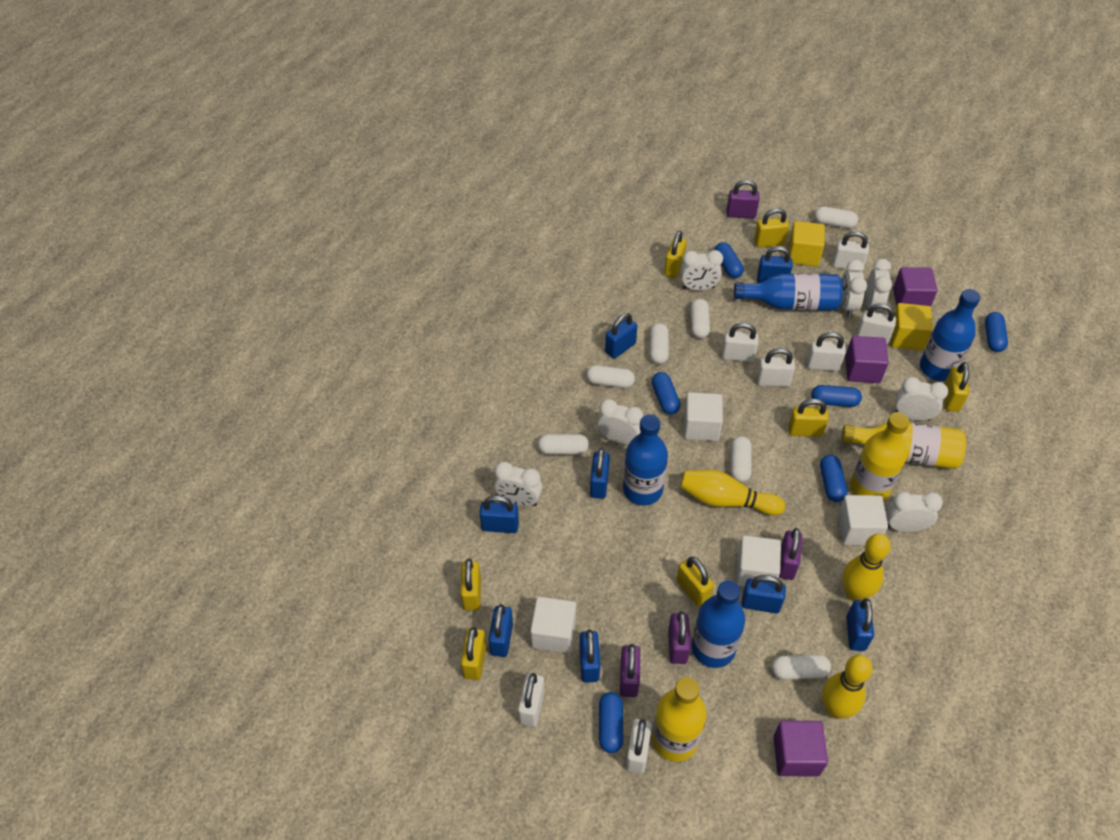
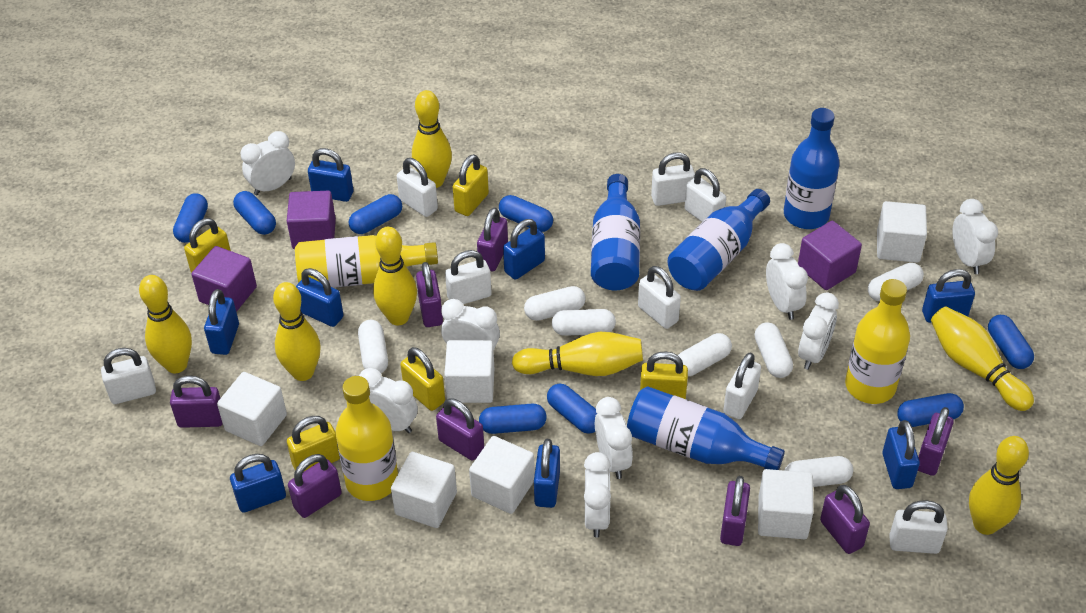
blue capsule: [599,692,623,753] [652,372,680,415] [714,242,744,278] [811,385,862,407] [820,455,847,502] [985,312,1008,352] = 6 -> [173,193,208,243] [233,191,276,235] [349,194,402,234] [479,404,547,434] [499,195,553,232] [547,384,597,434] [897,393,964,427] [988,315,1034,369] = 8
purple padlock: [620,644,640,697] [668,611,691,664] [727,180,760,219] [779,528,802,580] = 4 -> [170,376,223,428] [288,454,342,518] [416,262,443,327] [436,398,484,461] [477,207,508,271] [720,476,750,546] [820,485,870,554] [918,407,954,476] = 8
white clock: [494,462,542,506] [597,399,643,444] [680,250,723,291] [841,260,867,317] [866,259,892,312] [886,492,943,532] [895,377,948,420] = 7 -> [241,131,295,195] [359,368,418,433] [441,299,500,351] [584,452,611,538] [595,397,633,479] [766,243,808,320] [798,292,839,370] [952,199,998,274] = 8
white cube: [530,596,576,653] [684,392,723,441] [736,536,781,587] [838,495,888,545] = 4 -> [217,372,287,446] [391,452,457,528] [444,340,494,403] [469,436,535,514] [758,469,813,539] [877,201,927,263] = 6
white padlock: [518,673,545,727] [626,719,652,773] [722,322,759,362] [757,348,795,387] [807,332,846,371] [832,231,869,271] [856,303,896,345] = 7 -> [101,348,156,404] [397,158,438,217] [445,250,492,304] [638,266,681,329] [651,152,695,206] [685,168,726,222] [723,353,761,419] [889,500,948,554] = 8
yellow bowling pin: [680,470,785,515] [822,655,872,719] [842,533,891,601] = 3 -> [139,275,192,373] [273,282,321,381] [373,227,417,325] [412,90,452,188] [512,332,643,376] [931,306,1034,411] [969,436,1029,535] = 7
yellow cube: [789,221,825,266] [891,303,933,351] = 2 -> none = 0
yellow padlock: [461,559,481,611] [461,627,487,680] [664,231,687,278] [677,557,714,607] [754,208,789,248] [788,398,829,437] [944,362,969,412] = 7 -> [184,218,231,273] [287,416,340,471] [400,347,445,411] [453,154,489,216] [640,351,688,399] = 5

